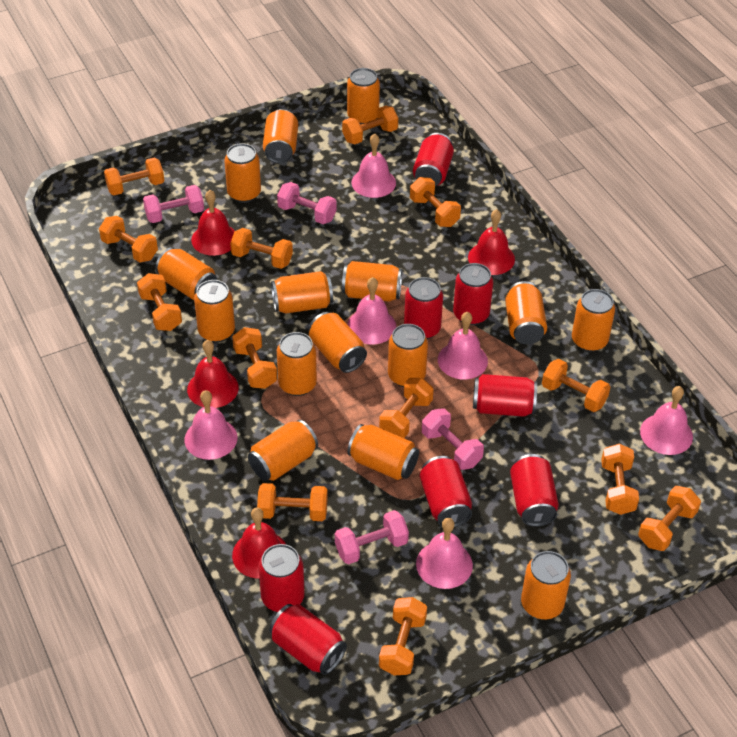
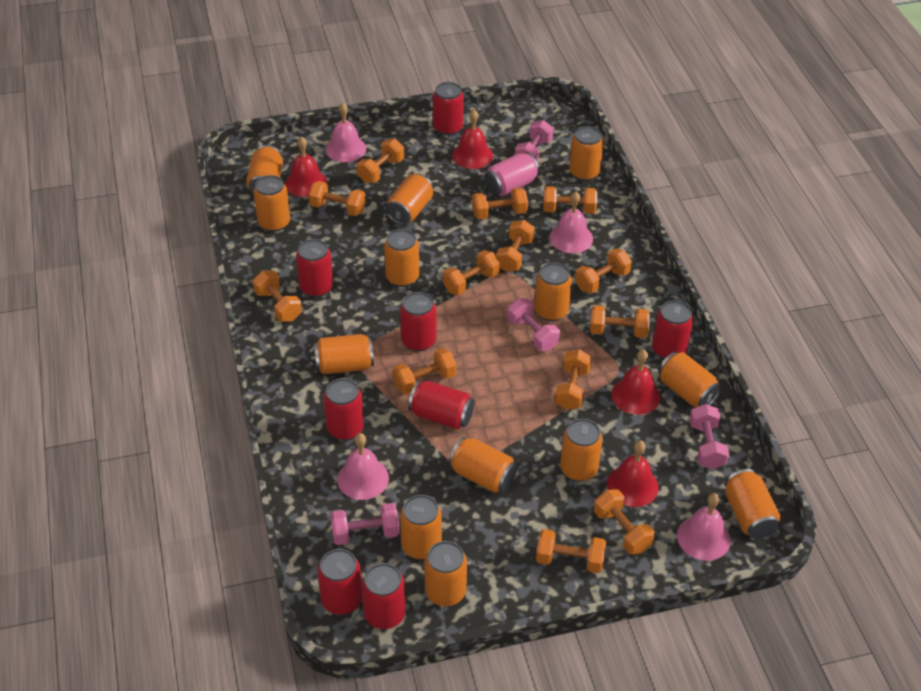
orange can: [155,247,217,300] [194,280,235,343] [224,143,261,203] [248,420,318,481] [263,109,298,163] [271,271,333,314] [277,332,317,396] [309,312,367,373] [342,261,402,302] [347,68,380,125] [347,424,419,480] [388,324,428,387] [505,281,547,344] [521,551,571,619] [572,289,615,352] = 15 -> [246,145,283,194] [254,175,290,232] [314,334,374,374] [384,229,419,287] [386,174,433,225] [400,495,442,559] [424,541,467,606] [449,437,517,493] [534,262,572,321] [560,419,603,481] [569,126,604,181] [658,352,722,407] [725,469,781,539] = 13
pink bell: [185,390,238,460] [347,277,396,344] [351,133,396,198] [416,518,473,589] [438,312,488,379] [640,386,693,455] = 6 -> [325,103,366,162] [337,433,389,500] [550,192,593,253] [677,493,731,561] = 4
pink can: none = 0 -> [484,152,540,196] = 1

